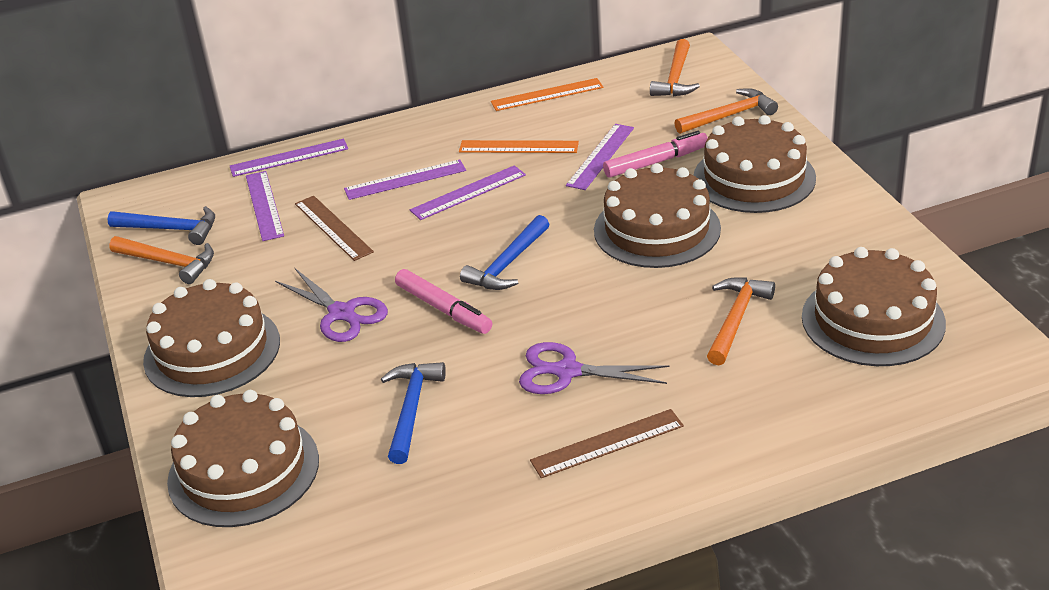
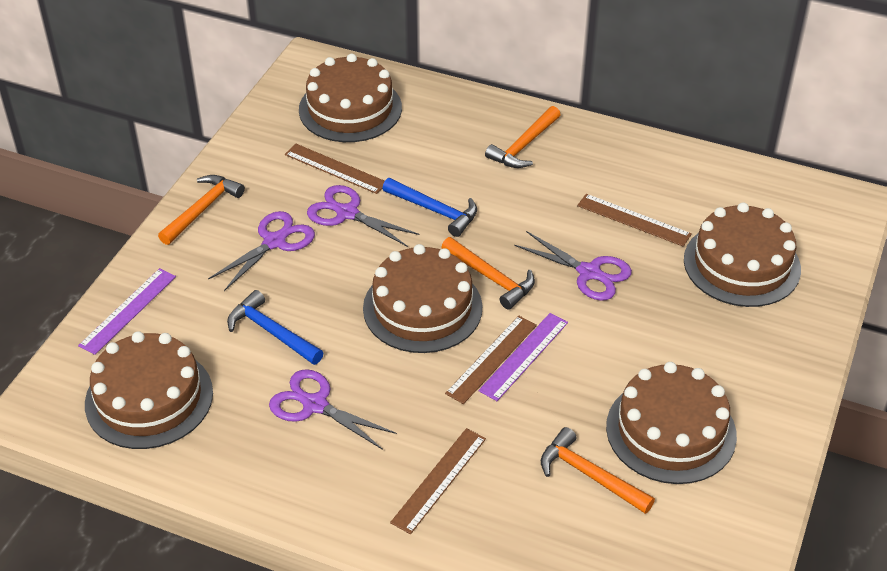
blue hammer: [108,206,215,245] [381,362,446,464] [460,215,549,290] = 3 -> [227,290,323,365] [382,178,477,237] = 2
brown ruler: [295,196,374,261] [530,409,684,478] = 2 -> [285,144,385,194] [390,428,486,534] [445,316,537,404] [577,194,692,247] = 4
orange ruler: [459,140,579,153] [491,78,603,111] = 2 -> none = 0
pink marker: [395,269,492,334] [603,131,708,178] = 2 -> none = 0
purple ruler: [230,139,348,177] [246,171,284,241] [344,160,466,200] [410,165,526,220] [566,124,634,190] = 5 -> [78,268,176,355] [479,313,568,401] = 2
purple scissors: [275,268,388,342] [519,342,669,394] = 2 -> [208,211,315,291] [269,369,397,450] [307,185,420,247] [514,231,632,301] = 4

